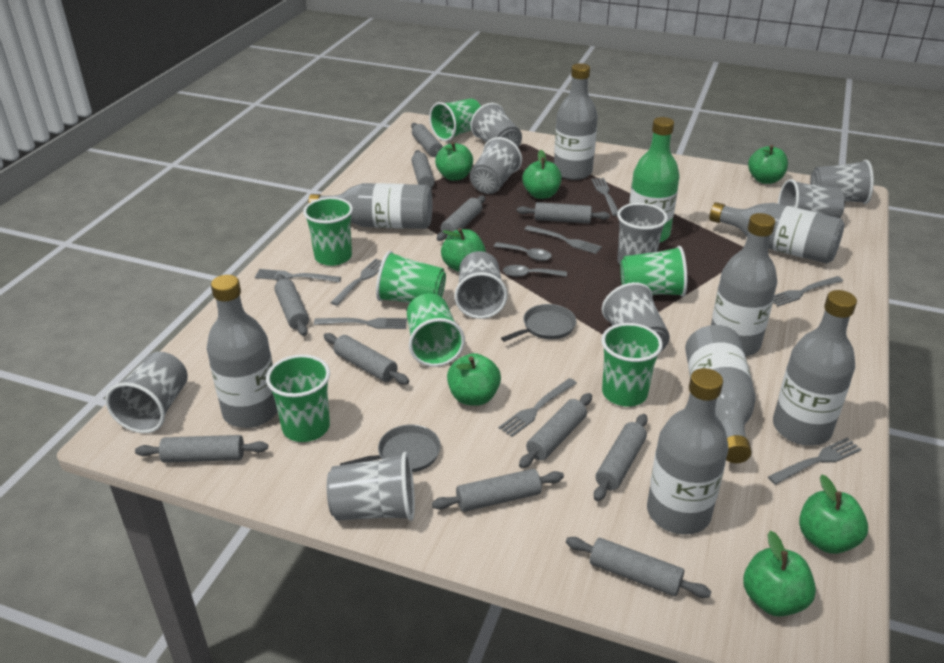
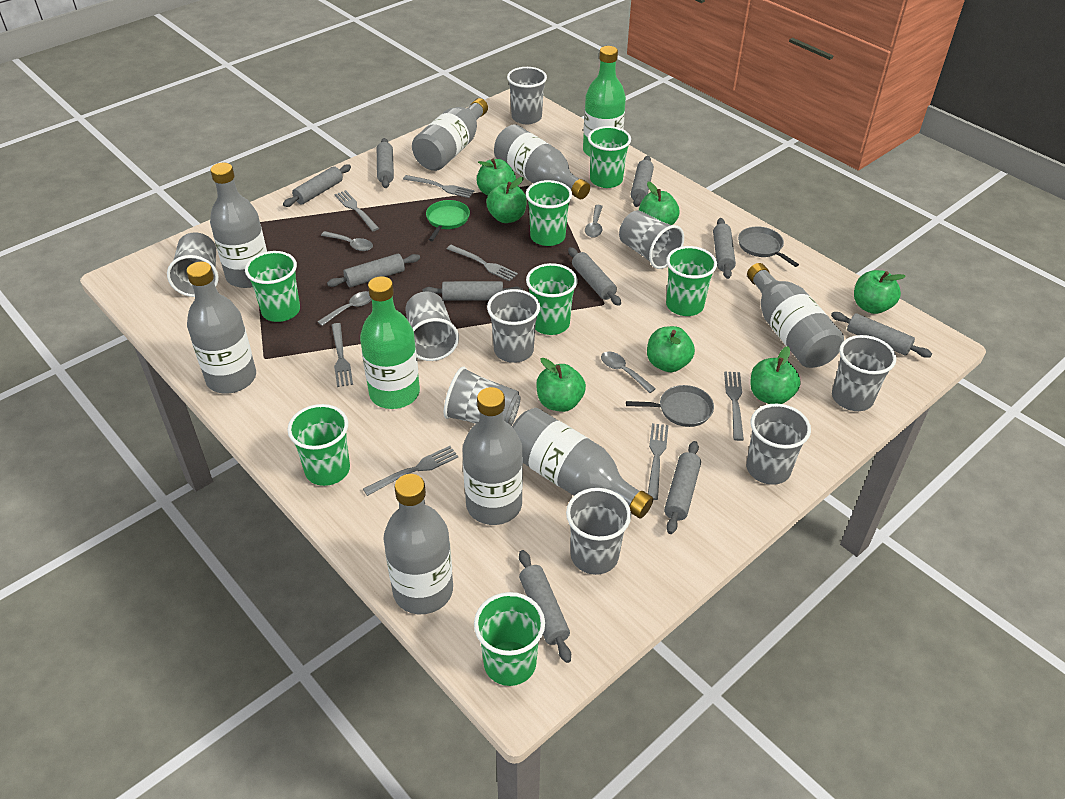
green bottle: [629,117,680,242] = 1 -> [360,276,420,409] [583,46,626,157] = 2
green pan: none = 0 -> [426,200,470,241] = 1
grey fork: [255,269,341,283] [314,318,407,329] [330,258,382,306] [498,378,577,437] [524,225,602,254] [591,178,618,216] [768,438,861,485] [773,276,843,306] = 8 -> [332,323,353,387] [334,190,379,231] [363,446,458,496] [403,175,474,198] [447,245,518,282] [648,423,668,500] [724,371,744,441] = 7
grey rolling pin: [135,435,268,463] [274,274,309,336] [324,333,409,384] [411,123,443,157] [411,150,435,191] [432,469,564,512] [437,196,485,241] [517,202,610,224] [519,393,592,468] [566,537,711,598] [594,414,648,501] = 11 -> [283,164,351,207] [327,254,420,287] [377,138,394,188] [423,281,523,301] [519,550,571,663] [568,247,621,306] [631,156,654,207] [664,441,701,534] [713,218,736,279] [831,312,932,358] = 10
grey spoon: [494,242,552,261] [503,265,567,277] = 2 -> [317,291,372,326] [321,231,373,251] [585,205,603,238] [601,352,656,393] = 4

